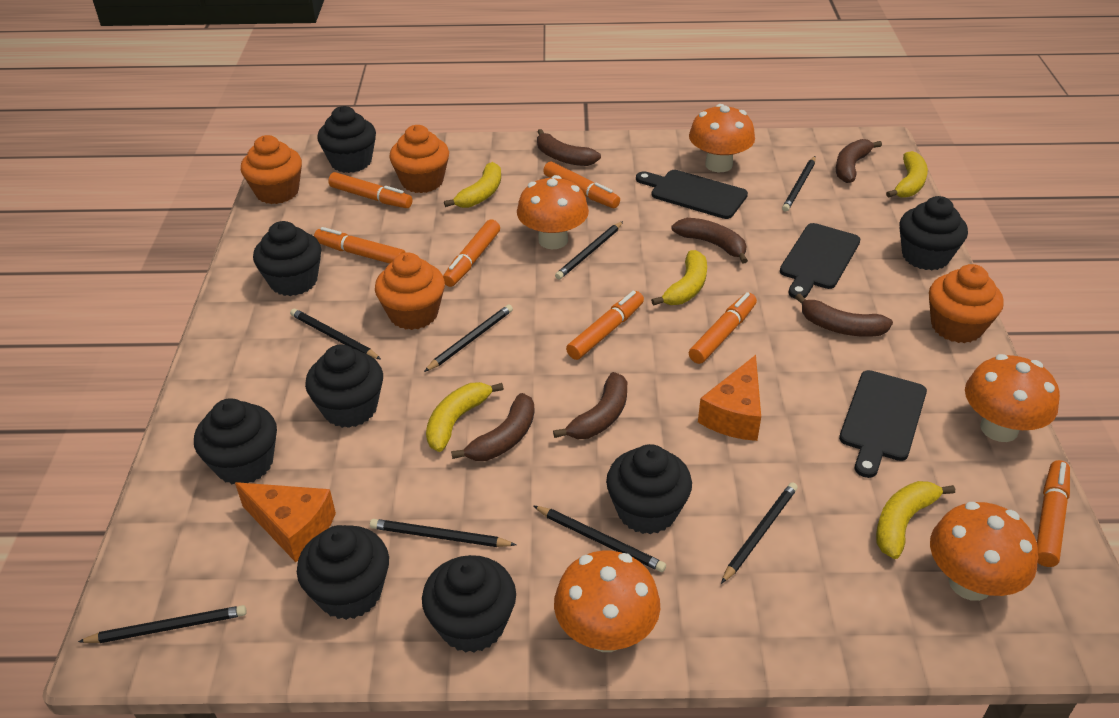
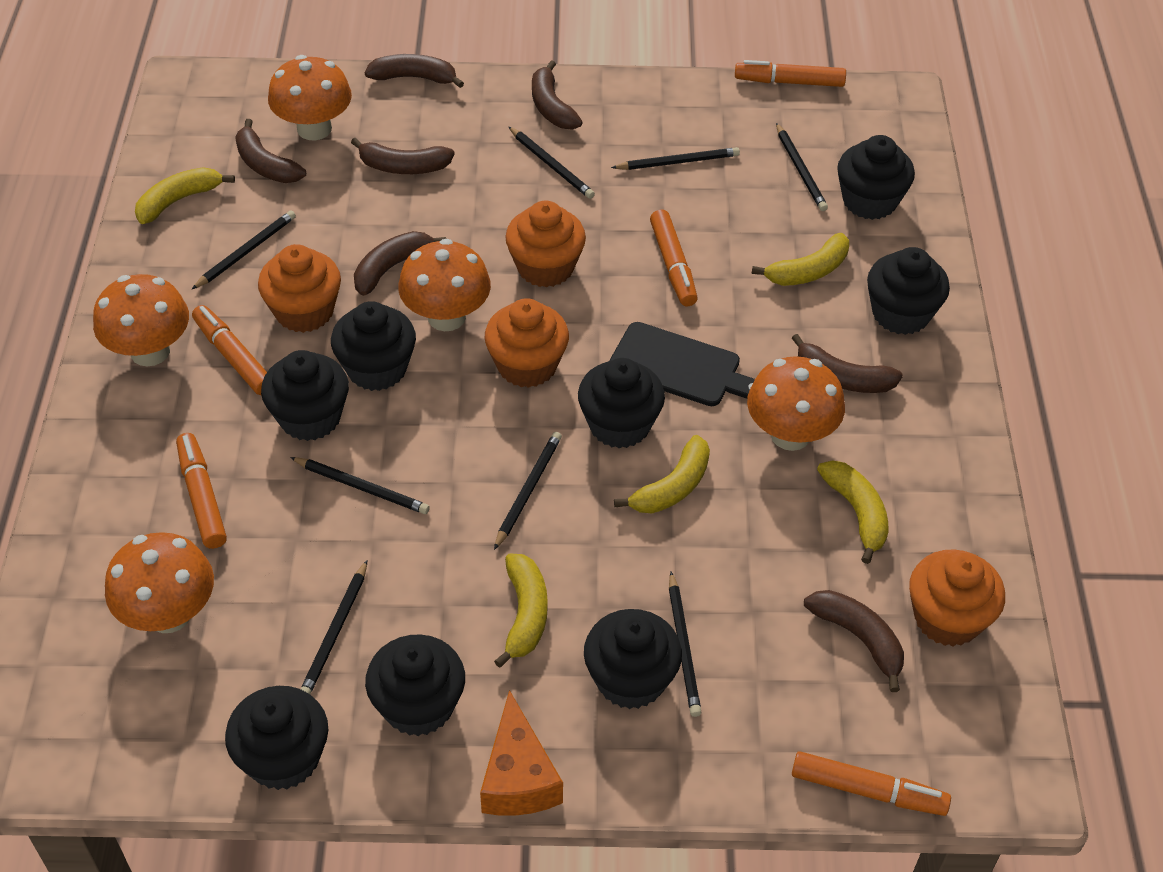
black cutting board: [636,170,748,219] [780,223,860,299] [839,370,927,478] = 3 -> [609,322,755,406] = 1
brown banana: [451,393,535,461] [537,129,601,166] [553,372,627,439] [671,218,748,264] [795,294,893,337] [836,139,882,183] = 6 -> [235,119,306,183] [351,138,454,174] [354,231,446,296] [365,54,464,88] [532,60,583,130] [792,334,903,393] [804,590,904,692] = 7
orange cheese: [235,482,336,562] [698,355,761,441] = 2 -> [480,690,563,816] = 1
orange marker: [314,227,406,264] [328,172,412,208] [443,219,500,287] [543,162,620,208] [566,291,644,360] [689,292,757,364] [1037,460,1070,567] = 7 -> [176,433,227,549] [192,305,267,395] [650,210,698,306] [735,60,846,87] [792,751,951,816] = 5

